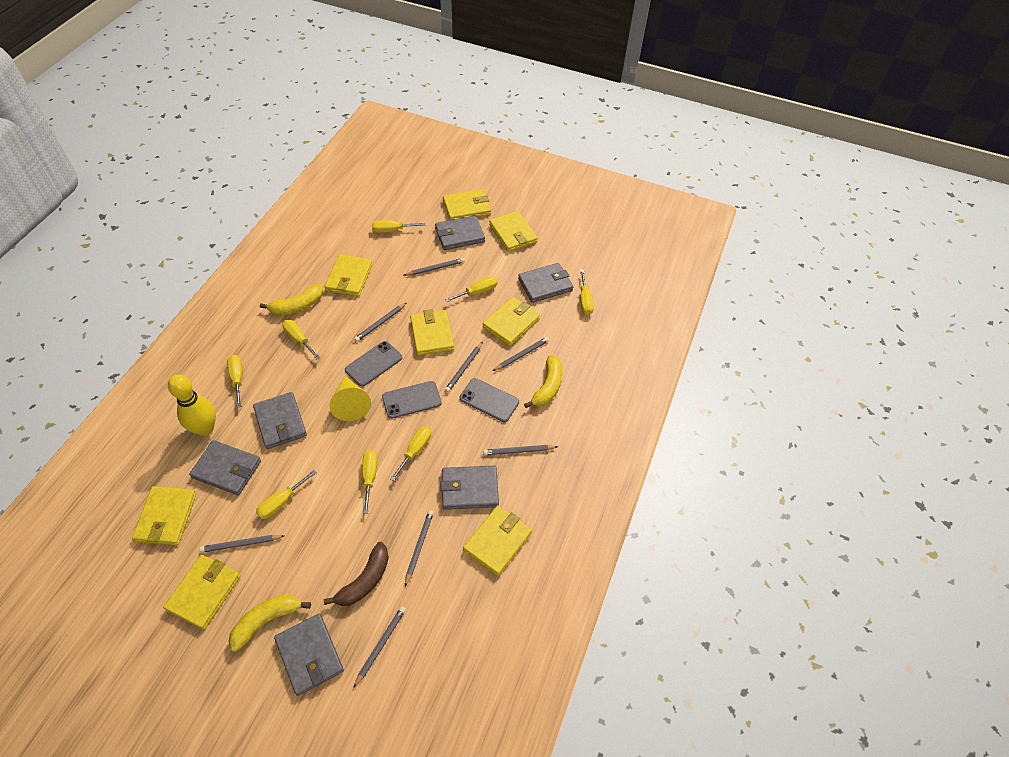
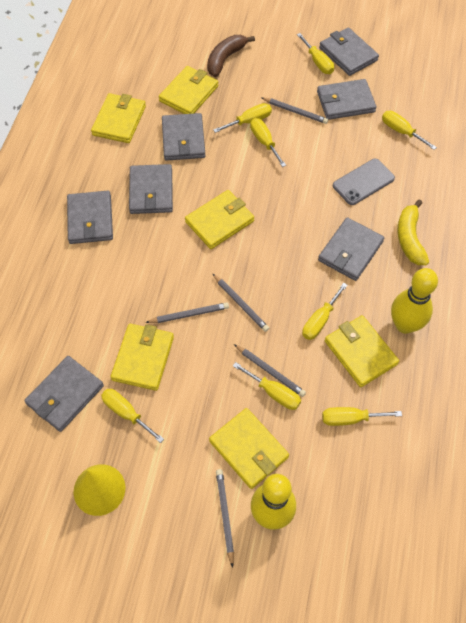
grey pencil: [199,535,284,553] [353,606,406,688] [354,303,406,342] [403,258,465,276] [405,510,434,586] [445,342,483,393] [483,445,558,455] [493,337,549,371] = 8 -> [145,302,229,323] [213,274,269,332] [216,469,234,568] [234,344,306,397] [261,97,328,124] = 5
grey phone: [345,341,402,387] [382,381,442,419] [460,378,519,422] = 3 -> [333,159,395,205] = 1
grey wallet: [189,440,261,495] [253,392,307,449] [274,614,344,696] [435,215,485,250] [440,465,499,510] [518,263,573,303] = 6 -> [24,356,104,432] [67,191,113,244] [129,164,173,214] [162,113,205,161] [317,79,377,120] [318,217,384,281] [319,27,379,76] = 7
yellow banana: [228,594,311,652] [260,284,323,315] [524,355,563,408] = 3 -> [397,199,429,265] = 1
yellow bowling pin: [168,374,216,436] = 1 -> [251,474,296,530] [391,268,438,334] = 2
yellow wallet: [132,486,197,545] [163,555,241,630] [324,254,373,297] [410,309,454,355] [443,189,491,220] [463,506,532,576] [483,297,540,346] [489,211,538,252] = 8 -> [91,93,146,143] [110,324,174,391] [159,66,219,114] [185,190,254,249] [209,408,289,489] [325,315,399,387] = 6

